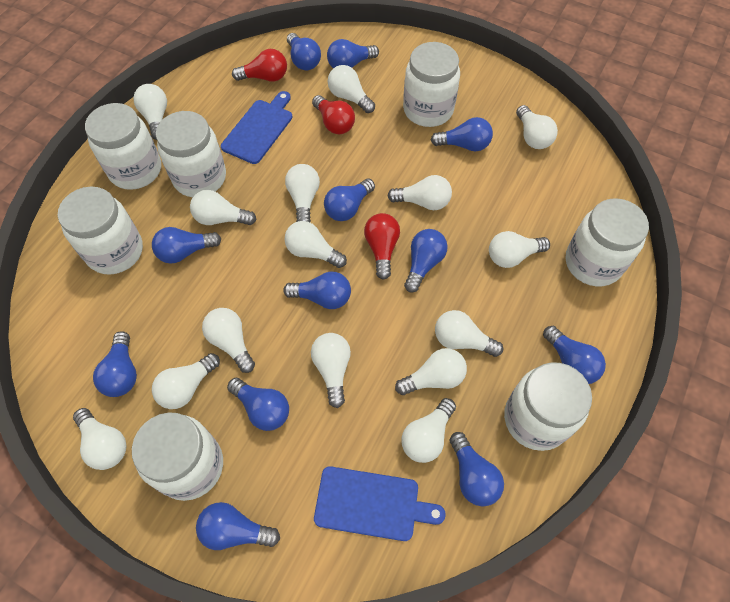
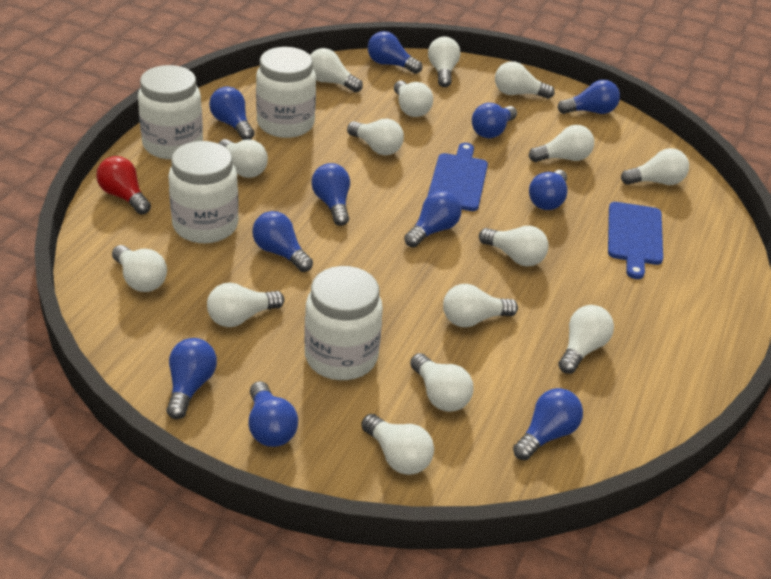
blue light bulb: [93,331,137,397] [152,227,221,264] [196,502,280,550] [227,378,289,431] [283,272,351,309] [287,33,321,70] [324,179,375,221] [327,39,379,69] [404,229,448,293] [431,117,493,151] [449,432,504,506] [543,326,606,384] = 12 -> [166,338,217,419] [209,87,255,140] [249,381,298,447] [252,211,313,272] [311,163,350,226] [368,31,422,74] [404,191,462,248] [472,103,517,138] [513,388,583,460] [529,170,568,210] [557,80,620,114] = 11
red light bulb: [232,49,287,81] [312,95,355,134] [364,213,400,280] = 3 -> [96,156,151,215] = 1
white jar: [58,187,143,275] [85,103,161,190] [132,412,223,501] [156,111,226,197] [403,42,460,127] [504,363,592,451] [566,198,649,286] = 7 -> [138,65,203,159] [168,141,239,243] [256,47,316,138] [304,266,383,380] = 4

